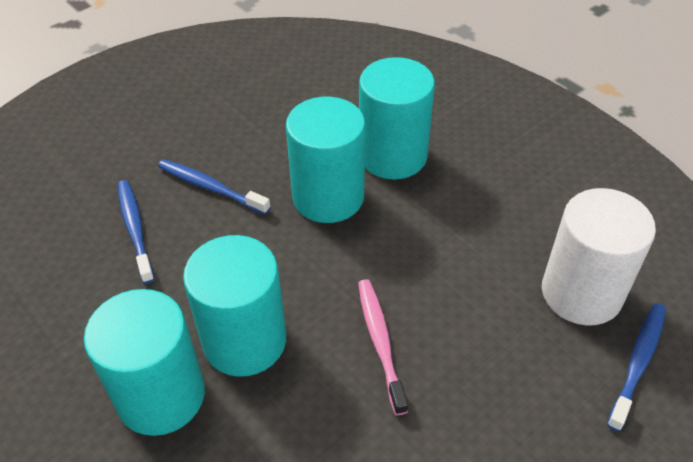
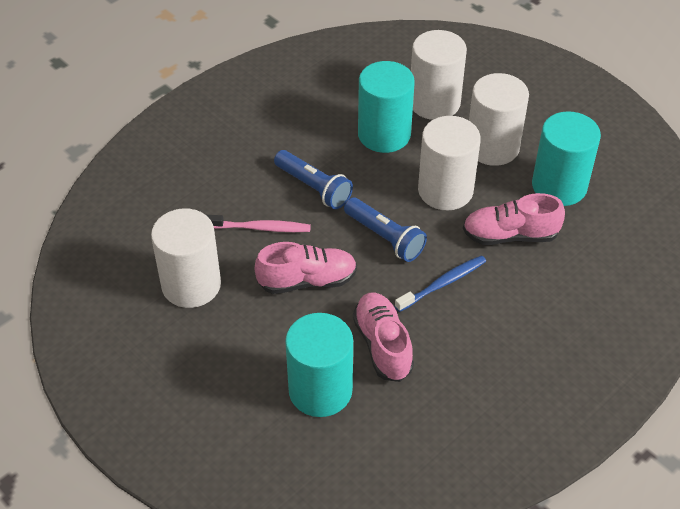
blue flashlight: none = 0 -> [274,150,353,209] [344,197,427,262] = 2
blue toothbrush: [118,180,155,284] [158,159,271,215] [607,303,666,432] = 3 -> [395,255,486,312] = 1
pink shoe: none = 0 -> [255,242,357,294] [353,292,414,382] [463,193,565,245] = 3
turquoise cylinder: [84,289,205,436] [183,235,286,377] [286,97,365,223] [359,57,435,180] = 4 -> [285,313,353,417] [358,61,415,153] [532,111,601,206] = 3
white cylinder: [542,188,656,326] = 1 -> [151,208,221,308] [411,30,467,120] [418,116,481,210] [469,73,529,166] = 4

